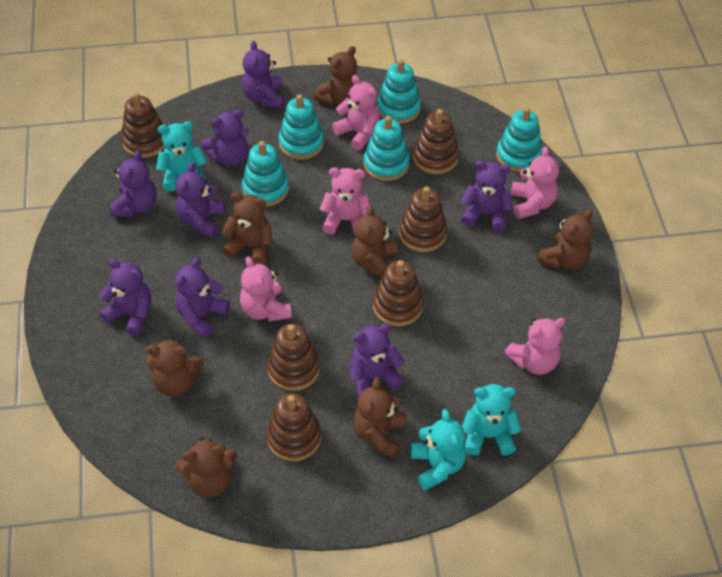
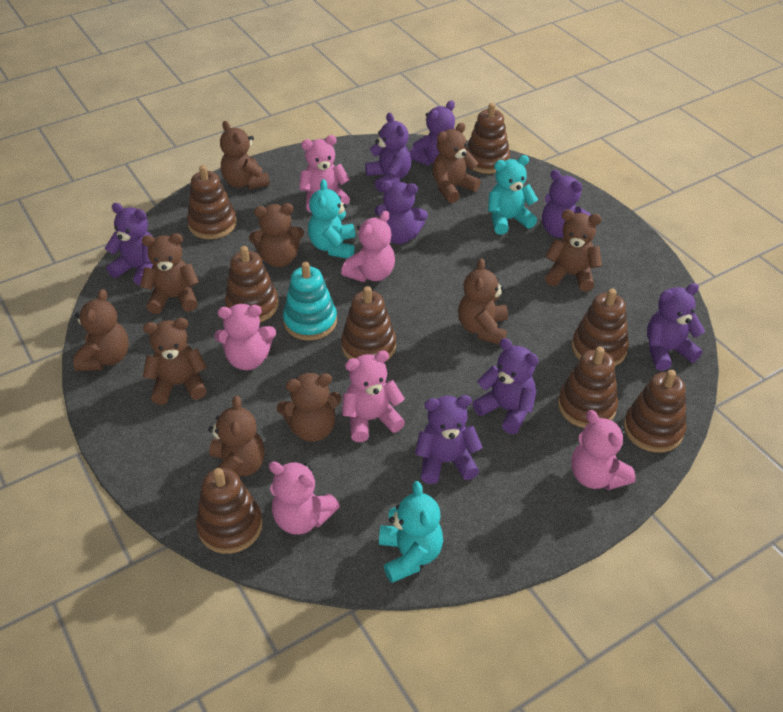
brown stacking toy: [121,93,165,158] [266,393,321,461] [267,324,320,391] [373,260,423,326] [399,186,447,252] [413,109,459,174] = 6 -> [187,165,237,239] [196,468,263,554] [225,246,279,322] [341,286,396,360] [466,103,510,174] [558,347,618,428] [572,288,629,366] [624,370,686,453] = 8
brown teddy bear: [146,338,204,397] [175,437,237,498] [221,192,272,265] [314,46,357,106] [352,205,398,277] [353,377,405,458] [537,210,593,270] = 7 -> [73,289,129,371] [140,233,199,314] [143,318,207,405] [208,395,265,478] [220,121,270,189] [249,203,304,267] [277,373,342,442] [432,123,481,203] [458,258,508,345] [545,210,602,291] = 10
pink teddy bear: [240,256,292,322] [320,167,370,235] [332,75,380,151] [504,317,566,375] [511,146,559,219] = 5 -> [214,304,276,370] [269,461,340,535] [299,135,350,212] [341,211,395,282] [342,350,405,442] [571,410,636,490] = 6
turquoise stacking toy: [242,141,289,207] [278,94,324,160] [364,116,410,181] [377,59,421,124] [496,107,542,172] = 5 -> [283,262,337,340] = 1

